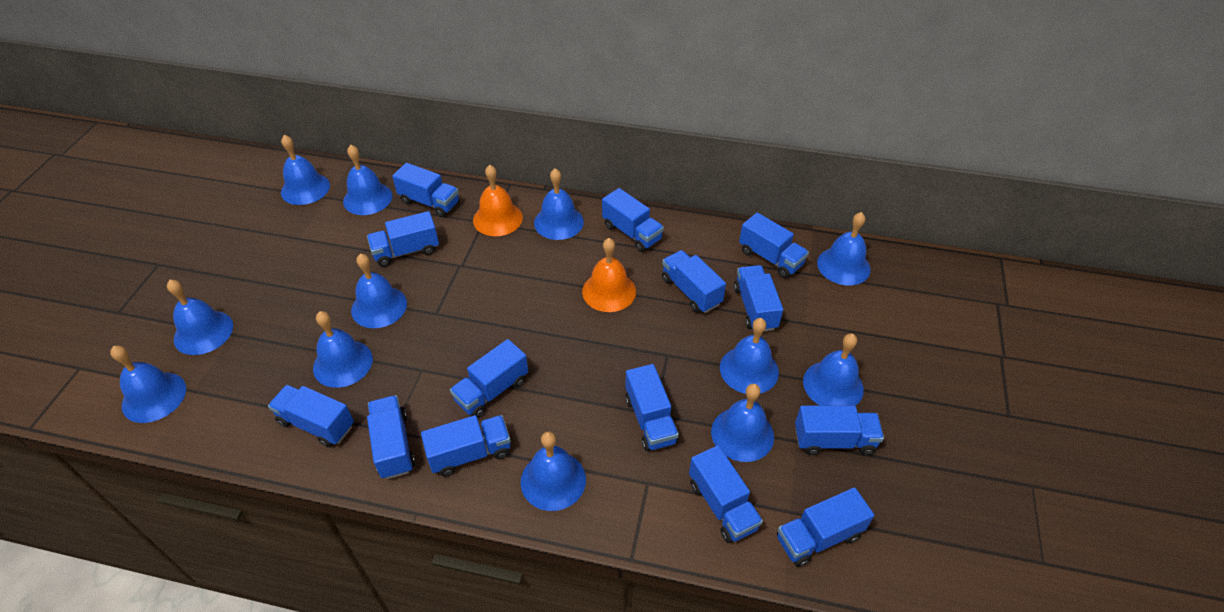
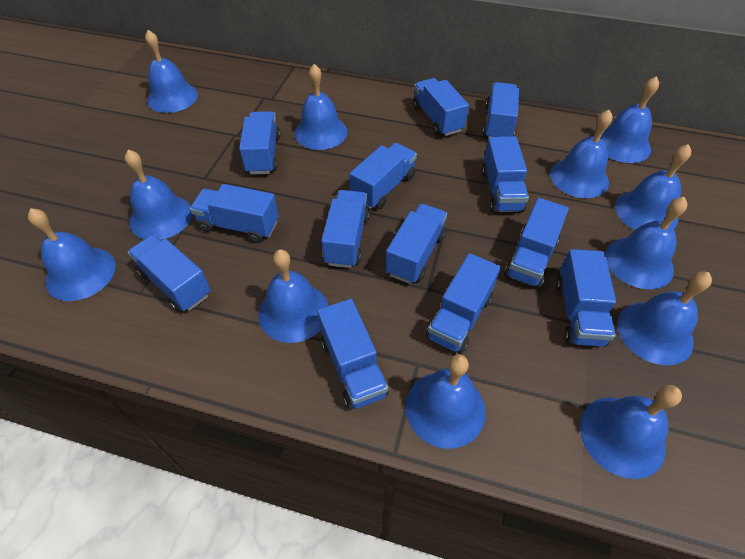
blue truck: [268,385,354,447] [367,211,439,267] [367,395,415,479] [392,163,459,217] [421,415,511,476] [450,339,528,418] [602,188,664,252] [625,364,679,451] [662,250,726,313] [689,445,763,543] [734,265,783,331] [739,212,809,278] [777,487,874,567] [795,406,884,455] = 14 -> [128,234,211,312] [190,184,279,243] [239,111,281,175] [317,299,389,410] [321,190,370,268] [350,143,417,209] [386,204,447,284] [413,78,469,136] [426,253,501,354] [481,136,529,213] [483,82,519,137] [504,198,569,288] [556,249,616,347] = 13
orange bell: [473,165,523,236] [582,238,636,312] = 2 -> none = 0

